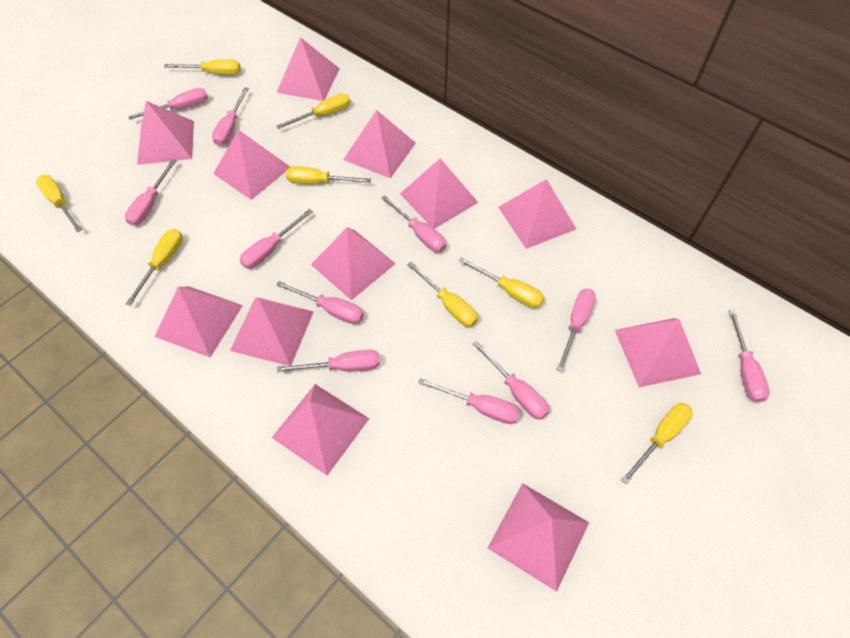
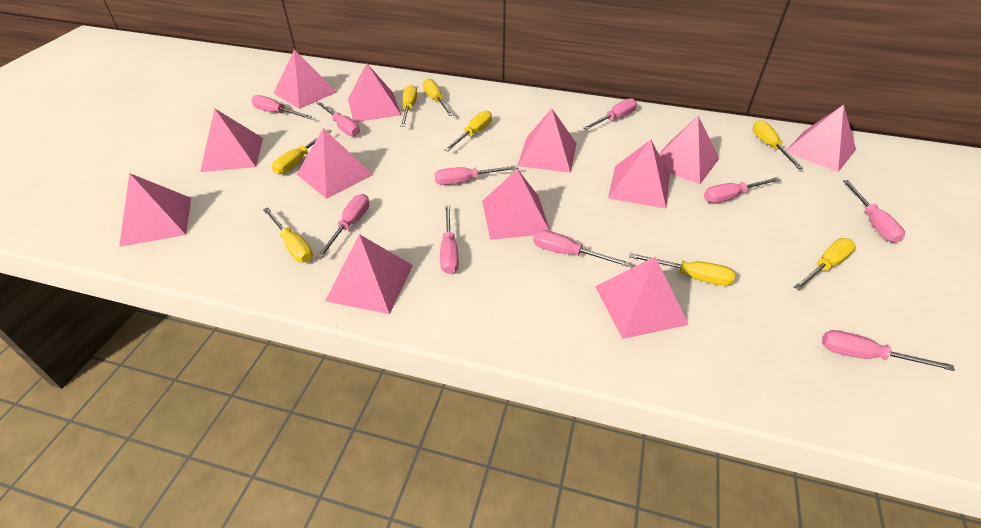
pink screwdriver: [125,159,177,226] [128,88,208,120] [212,87,249,146] [240,209,313,269] [276,281,364,324] [277,350,380,372] [381,195,446,252] [418,378,520,424] [473,341,549,420] [556,289,596,372] [729,310,770,402] = 11 -> [251,95,312,119] [316,194,369,259] [317,102,360,137] [435,165,519,185] [440,205,459,274] [533,230,630,267] [583,98,637,130] [704,177,781,203] [822,330,955,371] [843,180,905,243] = 10

